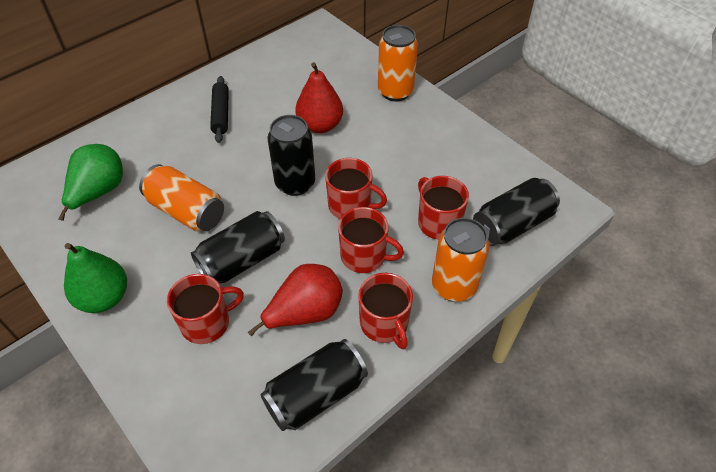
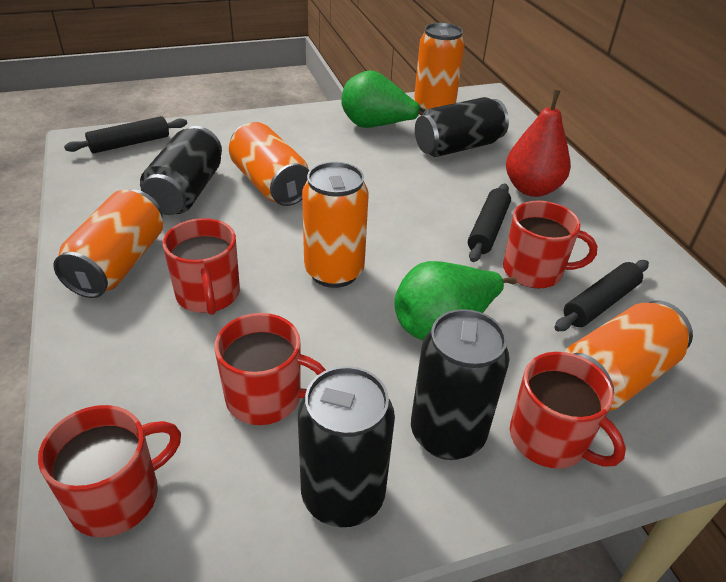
black rolling pin: [210,76,229,143] = 1 -> [64,116,187,153] [468,184,511,262] [554,260,649,331] = 3
orange can: [139,164,224,232] [378,25,418,101] [432,218,490,302] = 3 -> [53,189,163,298] [229,122,309,206] [302,162,369,288] [414,23,465,112] [564,301,693,411] = 5
red pear: [248,264,343,336] [295,62,343,133] = 2 -> [506,90,571,197] = 1

